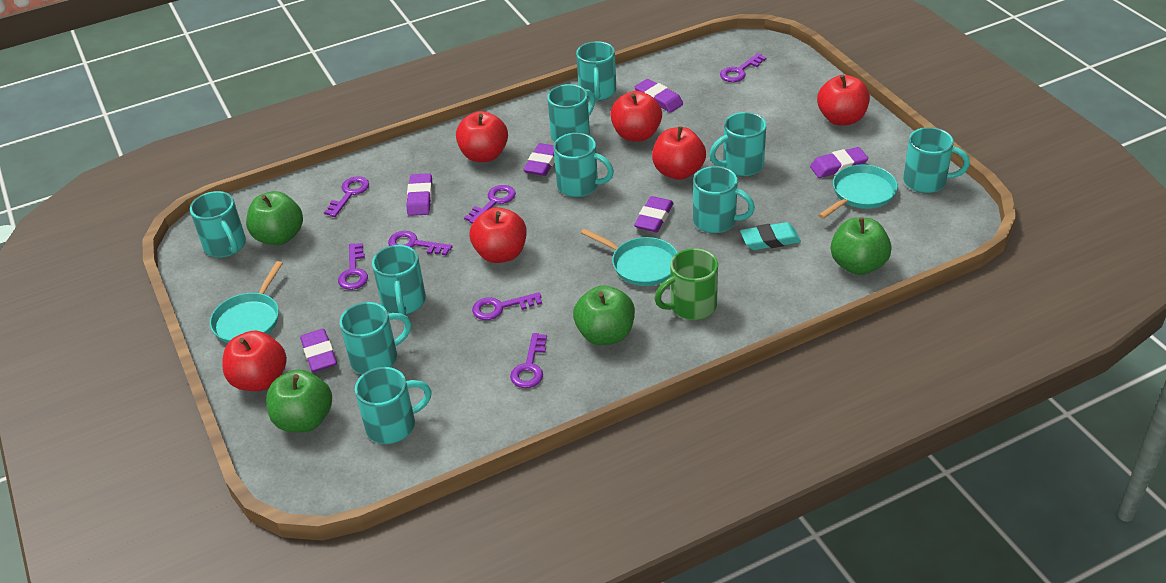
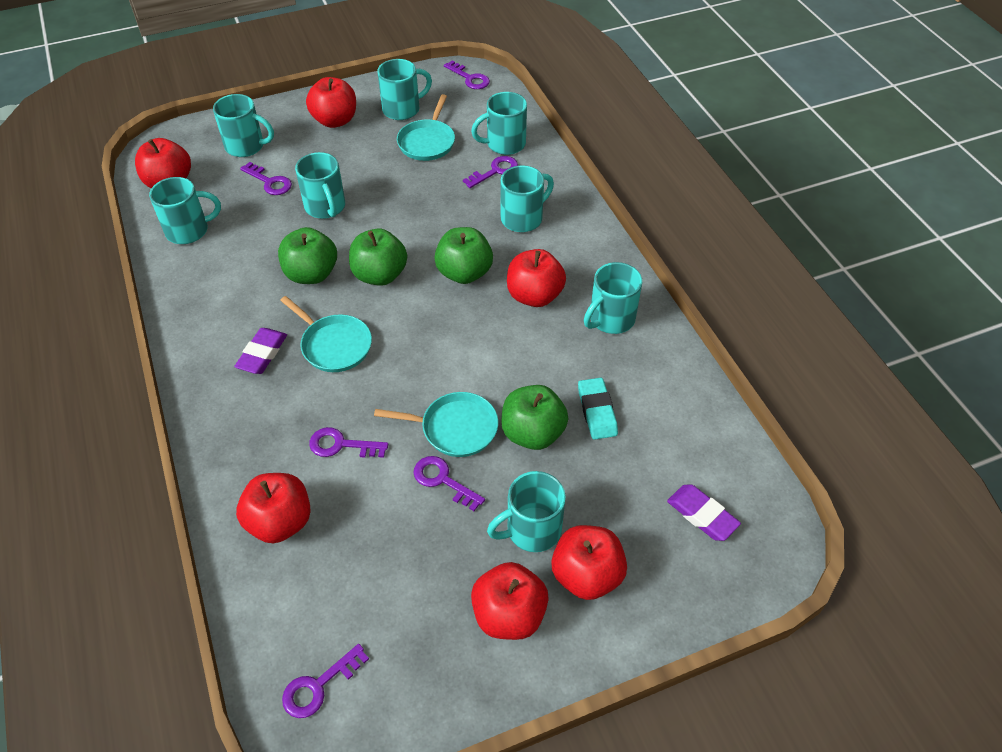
green mug: [655,248,718,320] = 1 -> none = 0
purple eraser: [300,329,337,372] [406,173,432,216] [523,143,555,176] [634,196,674,232] [635,79,683,113] [810,147,868,178] = 6 -> [234,328,287,374] [667,485,741,541] = 2
purple key: [324,176,369,217] [338,243,368,290] [388,231,452,256] [464,185,516,224] [472,292,542,320] [510,333,547,388] [720,53,767,82] = 7 -> [240,162,292,195] [282,644,369,718] [309,427,388,458] [414,456,485,511] [444,60,490,89] [463,156,518,188] = 6
turquoise mug: [190,191,246,258] [340,302,411,375] [355,367,432,444] [372,245,426,315] [547,84,595,141] [554,133,614,197] [576,41,616,101] [693,166,755,233] [709,112,766,176] [903,127,970,193] = 10 -> [149,177,221,244] [213,94,274,157] [295,152,345,219] [377,59,432,120] [471,92,527,155] [487,471,566,552] [501,165,554,232] [584,262,642,334] = 8

